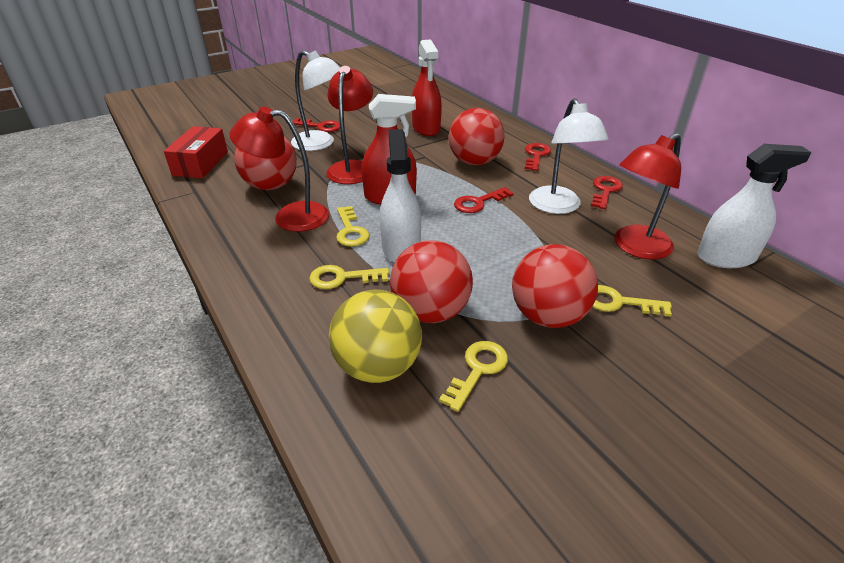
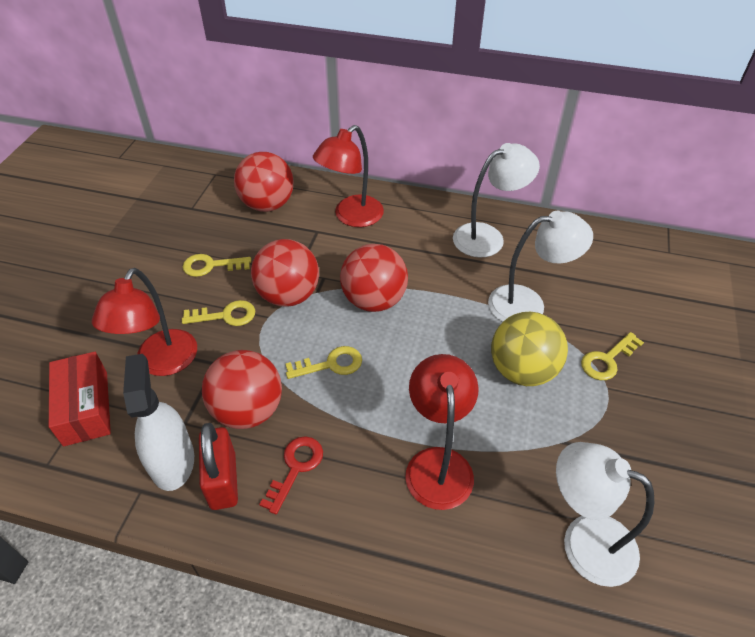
red key: [292,118,340,132] [454,187,514,213] [525,143,551,171] [591,176,623,209] = 4 -> [259,436,323,515] = 1
red padlock: none = 0 -> [199,423,238,510] = 1
red spray bottle: [361,94,417,205] [412,39,442,136] = 2 -> none = 0
white lamp: [291,50,340,151] [529,98,609,214] = 2 -> [453,143,540,257] [488,211,593,322] [556,442,654,587] = 3
white spray bottle: [380,129,421,263] [697,144,812,268] = 2 -> [123,354,194,491] = 1

